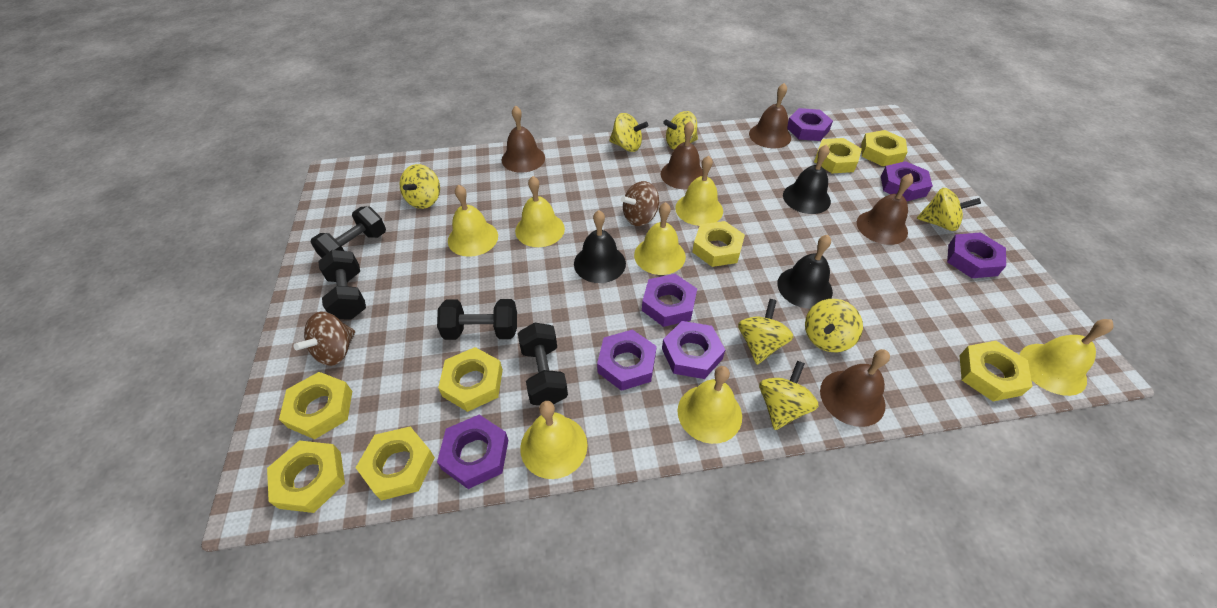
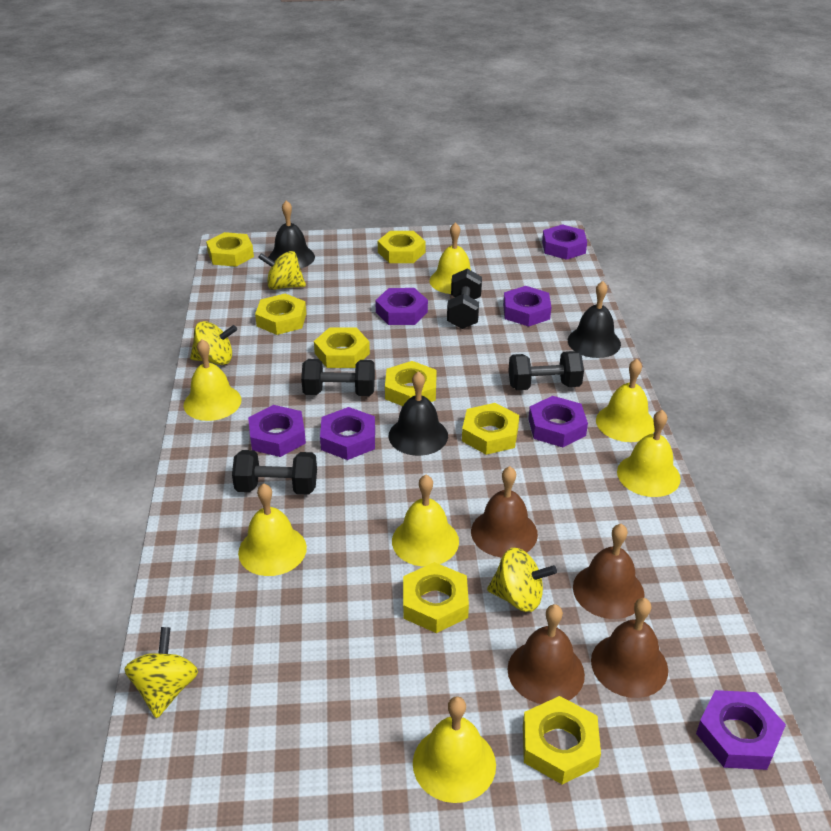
brown bell: [502,105,545,173] [660,121,703,189] [749,83,791,148] [820,349,890,427] [857,173,913,245] = 5 -> [471,466,538,558] [508,604,585,704] [573,524,645,619] [591,598,668,698] = 4
brown spinning top: [294,312,355,366] [621,181,659,226] = 2 -> none = 0
yellow spinning top: [400,164,440,209] [609,113,648,152] [663,111,698,150] [738,299,793,365] [759,361,819,430] [805,299,863,352] [917,188,981,231] = 7 -> [124,627,198,718] [190,321,237,365] [258,251,306,290] [487,548,557,612] = 4

